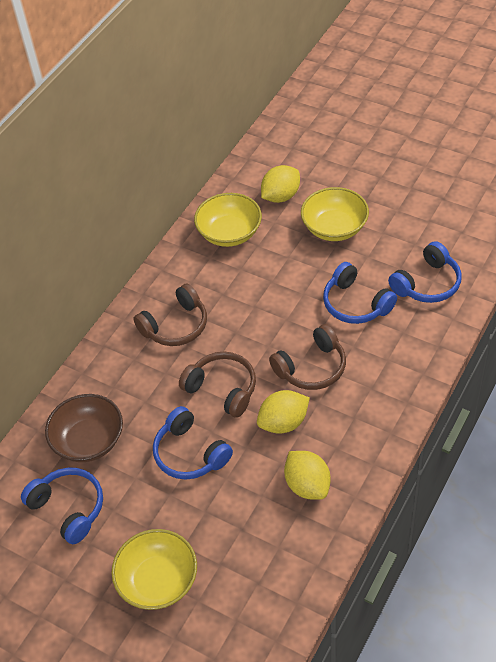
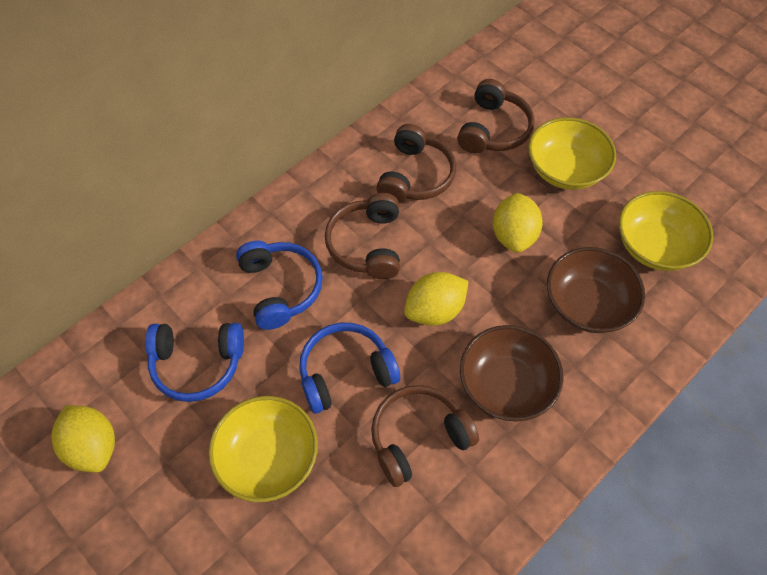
blue headphones: [21,468,103,544] [153,406,233,480] [323,262,397,324] [388,241,462,303] = 4 -> [145,323,244,402] [236,241,323,330] [299,323,400,413] = 3
brown bowl: [45,394,123,462] = 1 -> [460,325,563,421] [547,247,645,333] = 2
brown headphones: [133,283,207,346] [179,352,256,418] [269,324,346,390] = 3 -> [325,193,400,279] [371,385,479,487] [376,124,456,203] [457,79,535,153] = 4

